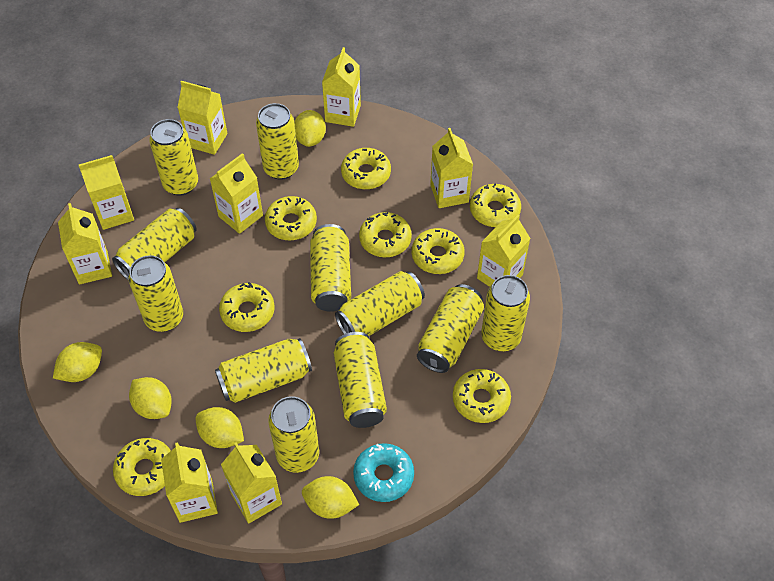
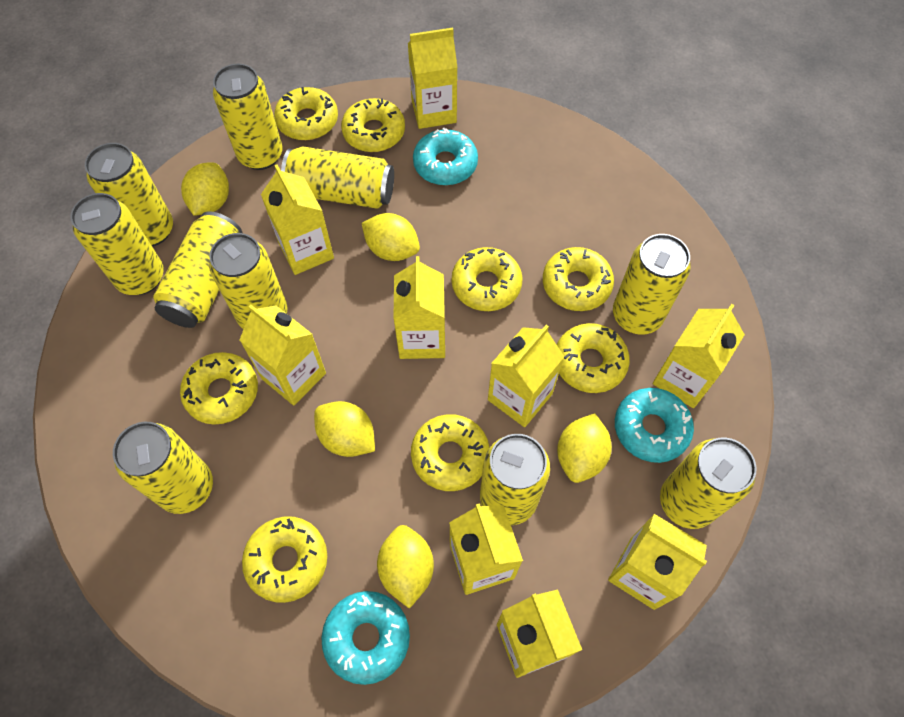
turquoise donut: [353,443,414,502] = 1 -> [321,591,410,685] [413,128,478,185] [615,388,694,463] = 3
yellow can: [112,208,197,281] [129,255,183,332] [149,119,198,196] [215,338,312,403] [256,103,299,180] [268,396,319,473] [310,224,351,312] [334,332,387,428] [335,271,425,336] [417,284,484,373] [481,275,530,351] = 11 -> [70,193,164,295] [85,143,173,246] [113,422,213,514] [153,211,242,328] [209,233,288,329] [213,64,283,170] [281,146,394,209] [480,434,550,525] [613,234,691,335] [660,438,756,529] = 10

